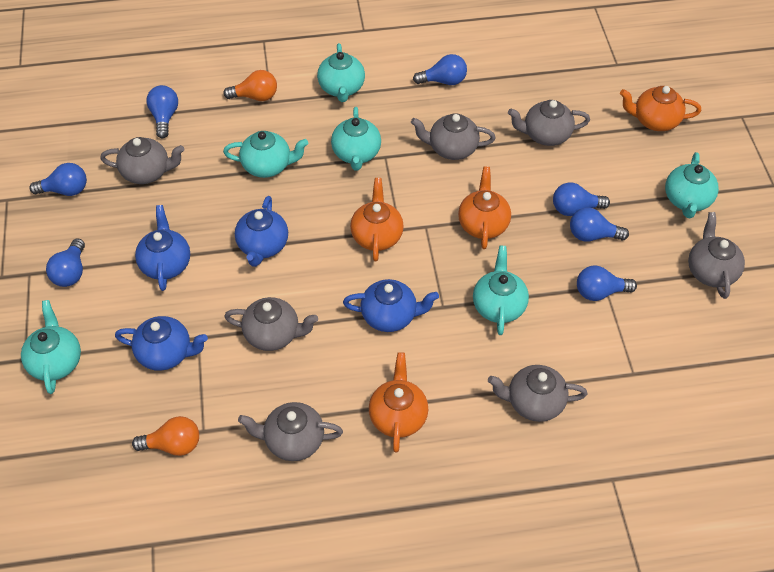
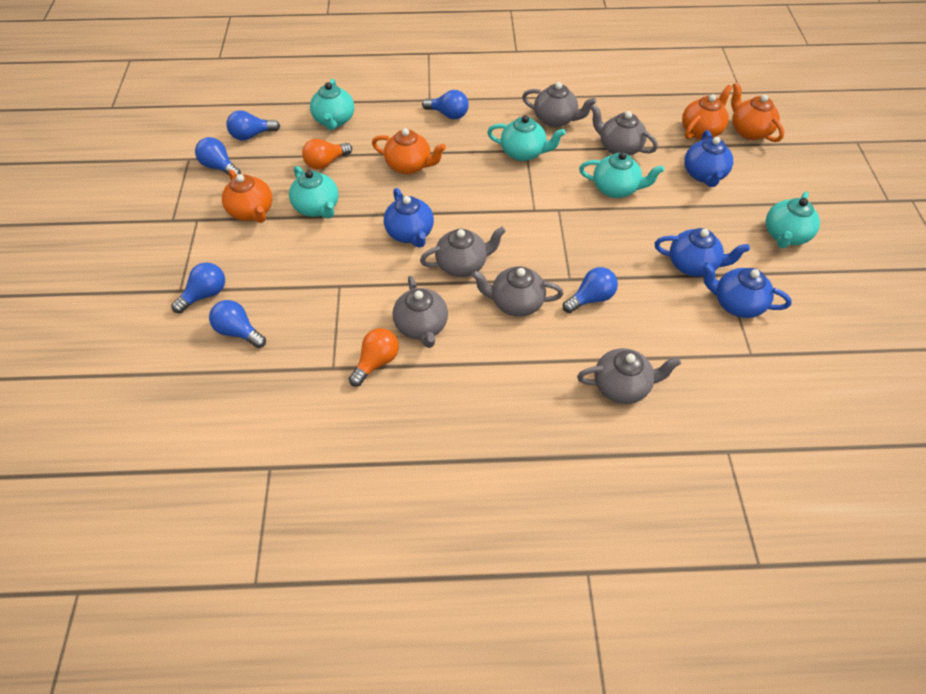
blue light bulb: [29,163,87,196] [46,239,85,287] [146,85,178,138] [413,54,467,85] [553,182,610,216] [570,207,629,242] [577,266,637,301] = 7 -> [171,263,225,313] [195,137,241,175] [209,300,266,348] [227,110,280,141] [422,90,469,119] [563,267,618,313] = 6
grey teapot: [100,137,184,184] [224,297,318,351] [238,402,343,461] [411,113,496,160] [488,365,588,422] [508,100,590,146] [688,212,745,299] = 7 -> [393,276,448,348] [420,227,506,277] [471,267,564,317] [522,82,596,127] [577,348,681,404] [591,104,658,155] = 6
turquoise teapot: [21,300,81,394] [223,131,308,178] [317,43,365,102] [331,107,381,170] [473,245,529,335] [665,152,719,218] = 6 -> [289,166,339,219] [310,79,354,130] [487,115,566,161] [579,152,664,198] [766,192,820,248] = 5

